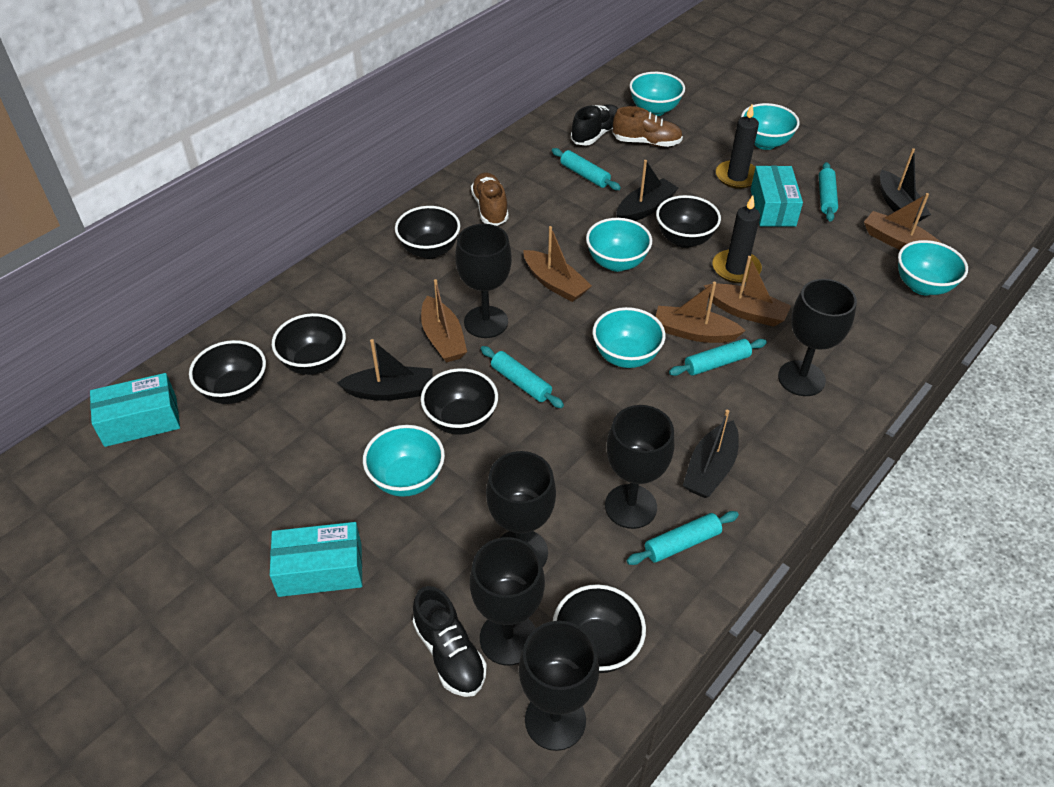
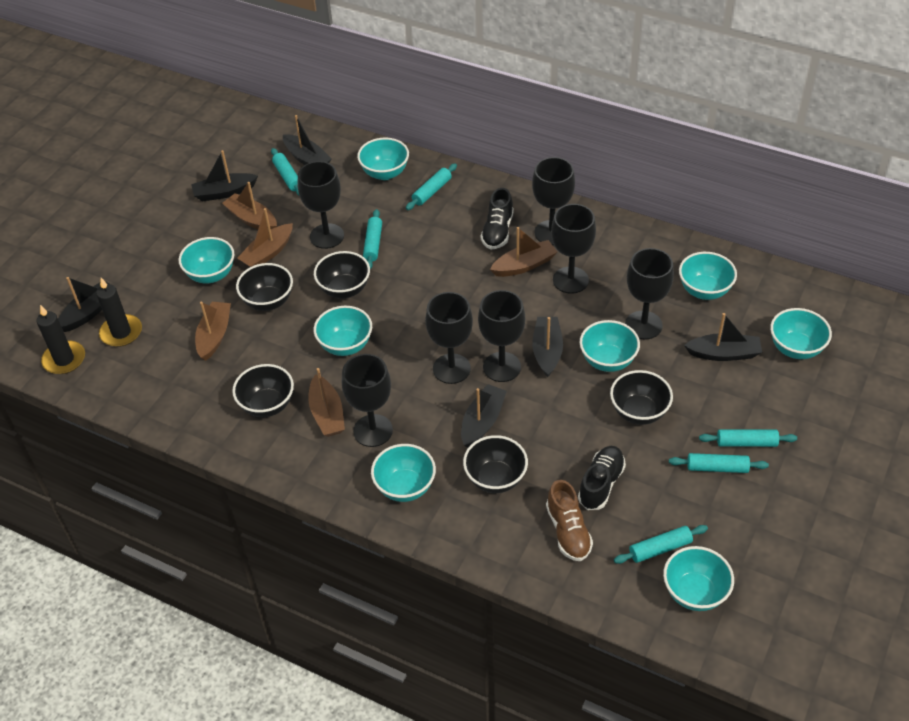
black boat: [337,339,432,401] [616,160,679,221] [683,410,739,498] [880,148,931,223] = 4 -> [58,277,117,332] [191,150,258,201] [283,115,332,165] [461,384,507,448] [532,317,563,377] [684,313,762,361] = 6
black bowl: [189,340,266,404] [272,313,346,375] [395,206,460,259] [421,368,498,435] [553,584,646,673] [656,195,721,248] = 6 -> [232,364,294,417] [236,263,293,311] [314,251,370,299] [463,435,528,493] [610,370,673,425] = 5
black goblet: [455,224,512,338] [470,537,545,666] [486,451,556,568] [519,621,599,751] [605,405,674,529] [778,279,857,396] = 6 -> [298,161,344,249] [342,354,393,447] [425,292,473,384] [478,290,525,382] [532,157,575,245] [551,204,596,294] [625,248,674,340] = 7
brown shoe: [471,173,509,226] [613,106,683,147] = 2 -> [546,480,593,561] = 1
turquoise bowl: [363,425,445,497] [586,218,652,272] [593,307,666,368] [629,72,685,116] [741,103,800,150] [898,240,968,295] = 6 -> [179,237,234,284] [314,306,372,356] [357,138,409,180] [371,444,436,502] [580,320,640,372] [663,546,734,611] [679,252,737,300] [770,308,832,359] = 8
turquoise box: [90,373,180,447] [270,522,362,597] [751,166,803,227] = 3 -> none = 0
turquoise rolling pin: [481,346,564,408] [552,148,621,190] [626,511,739,565] [669,339,767,376] [819,162,838,222] = 5 -> [271,148,299,196] [363,209,382,269] [406,163,457,210] [614,525,708,564] [669,453,769,473] [699,429,797,447] = 6

